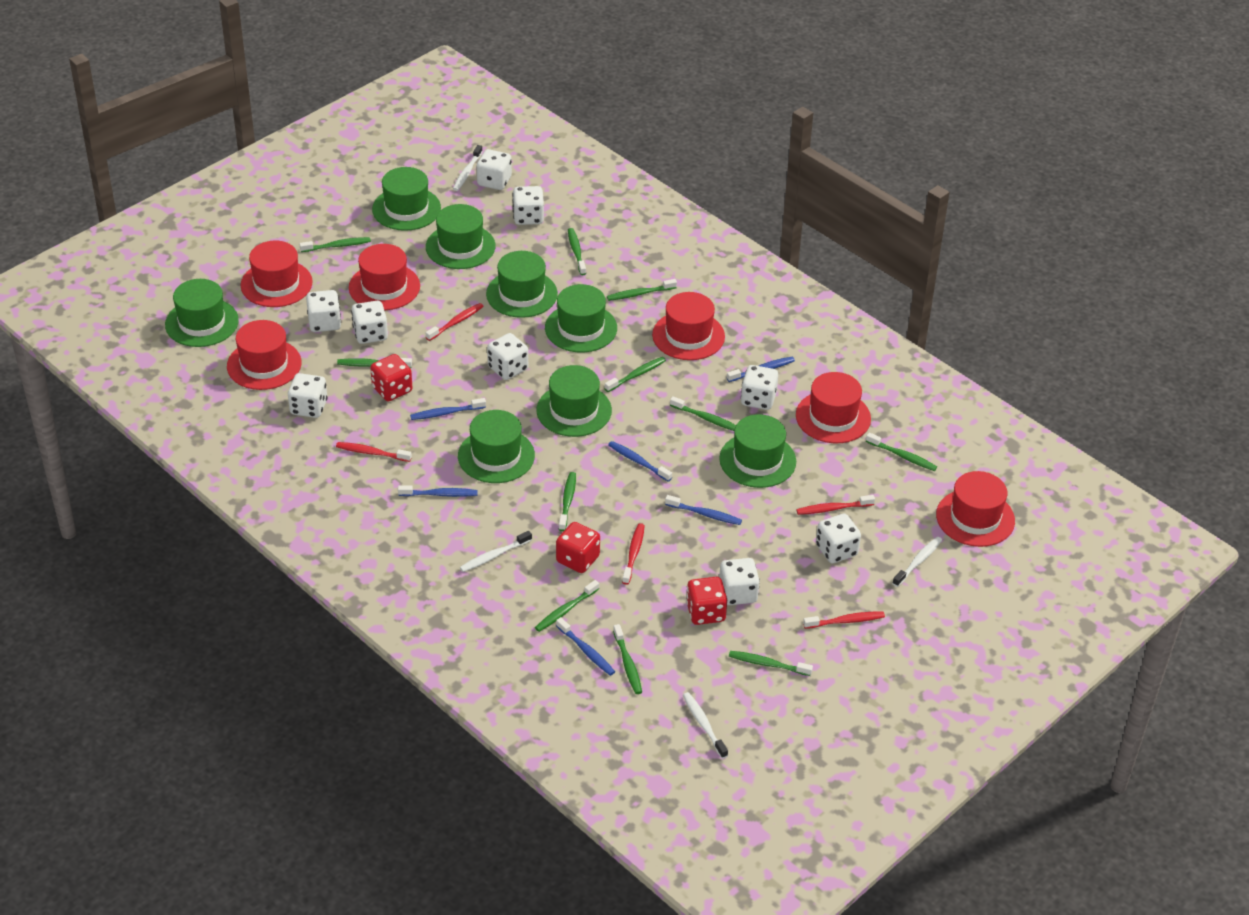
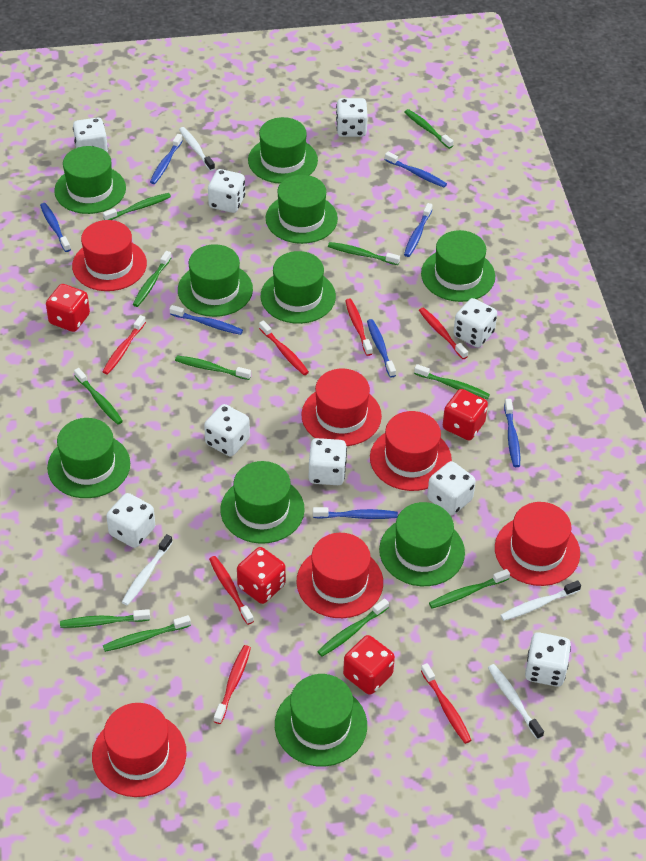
blue toothbrush: [398,485,478,497] [410,398,486,420] [556,617,615,676] [608,441,672,482] [665,495,742,525] [727,357,795,382] = 6 -> [40,203,71,252] [150,134,183,184] [170,305,243,335] [313,507,398,519] [367,319,396,378] [385,152,447,187] [404,203,433,257] [504,399,520,467] = 8
green hat: [165,279,239,347] [372,167,441,231] [426,204,495,269] [458,410,535,483] [486,251,558,318] [536,365,612,437] [545,284,617,352] [719,414,796,488] = 8 -> [47,418,130,498] [54,146,126,214] [178,244,253,317] [220,461,305,544] [248,117,318,183] [261,251,336,324] [266,175,338,244] [275,674,367,766] [379,502,465,586] [421,230,495,302] = 10
red dice: [370,354,412,401] [556,522,600,573] [686,577,727,625] = 3 -> [46,284,90,332] [237,547,286,604] [343,635,395,695] [443,389,488,440] = 4
red toothbrush: [336,442,412,462] [426,303,484,341] [622,523,645,585] [796,495,875,515] [803,611,885,629] = 5 -> [102,315,146,374] [209,556,254,625] [214,645,251,724] [259,320,309,375] [345,298,372,356] [419,307,468,359] [421,663,471,744] = 7

